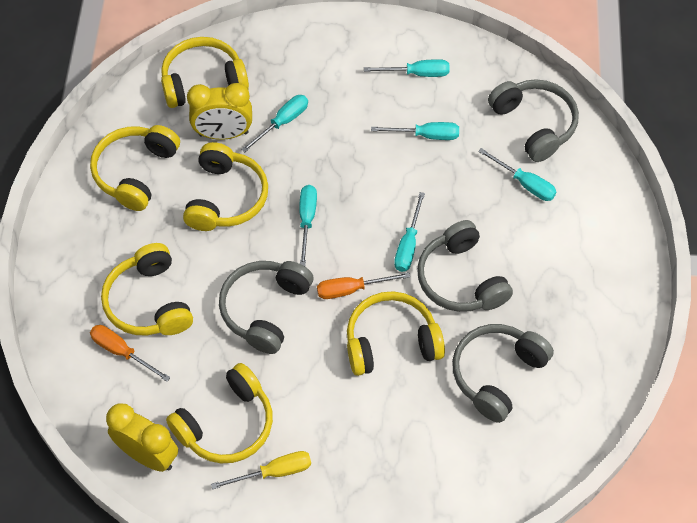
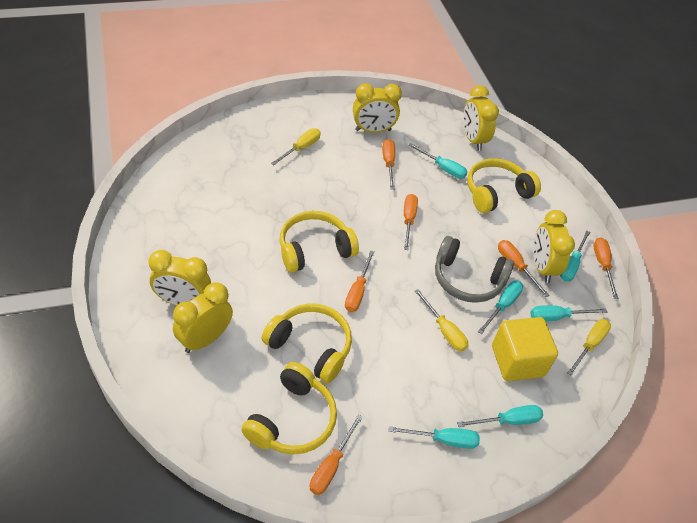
grey headphones: [219,261,313,354] [417,220,513,312] [452,324,554,423] [488,79,579,162] = 4 -> [435,236,514,303] = 1
orange screwdriver: [90,325,171,382] [317,272,410,299] = 2 -> [310,415,363,495] [345,250,375,312] [382,139,395,189] [404,194,418,250] [498,240,549,297] [593,238,618,299] = 6
yellow clock: [106,403,178,472] [187,83,252,140] = 2 -> [148,250,211,306] [173,282,233,353] [353,83,402,133] [463,85,499,151] [534,210,575,283] = 5
yellow cube: none = 0 -> [492,317,558,381] = 1
yellow headphones: [90,125,180,211] [101,243,193,335] [161,37,249,108] [166,363,273,463] [183,142,268,231] [347,291,445,376] = 6 -> [241,362,337,454] [262,304,352,383] [279,211,359,273] [467,158,541,213] = 4
yellow screwdriver: [211,451,311,490] = 1 -> [271,128,321,165] [415,289,468,351] [567,319,611,376] = 3

